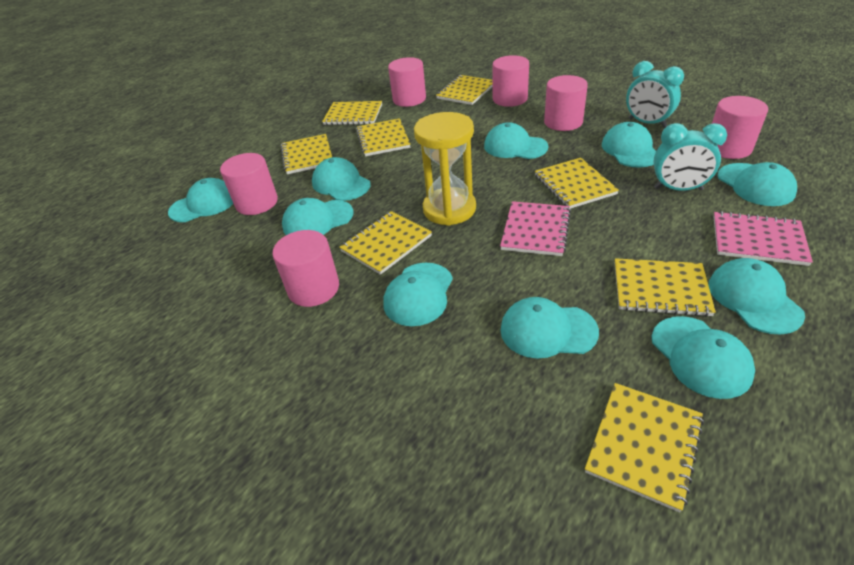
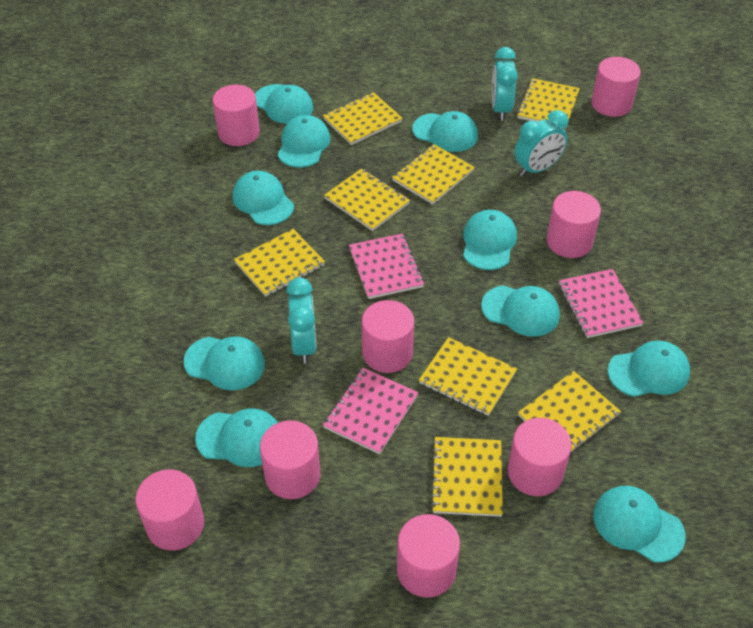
pink cylinder: [220,153,278,215] [272,230,339,307] [388,57,426,107] [492,55,529,107] [544,75,588,131] [712,96,768,159] = 6 -> [136,469,204,551] [213,85,260,146] [260,420,320,499] [362,300,414,373] [397,514,460,597] [507,418,572,496] [546,191,601,258] [591,57,641,117] = 8
pink notebook: [500,201,571,256] [713,211,813,266] = 2 -> [323,367,418,455] [349,234,424,299] [559,269,644,338] = 3
turquoise clock: [626,61,684,128] [653,123,727,191] = 2 -> [286,277,317,364] [491,47,518,121] [514,110,568,176] = 3
yellow hourglass: [414,112,476,226] = 1 -> none = 0

